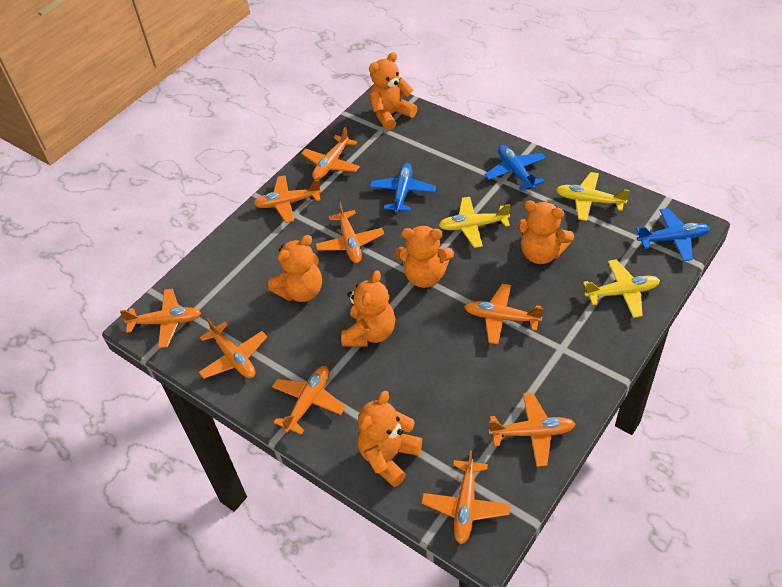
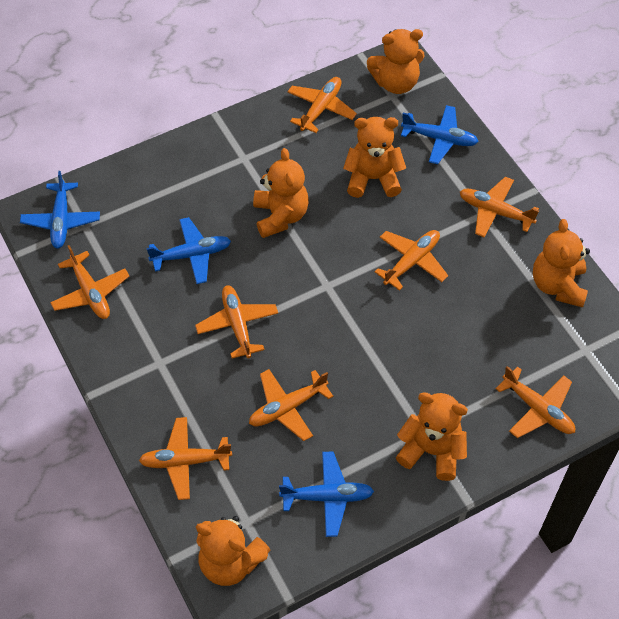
blue plane: [370,163,436,213] [485,145,546,190] [636,208,710,261] = 3 -> [20,171,100,249] [146,217,231,284] [279,451,374,537] [401,105,479,164] = 4
orange plane: [120,289,201,348] [199,318,267,379] [253,175,322,223] [272,366,346,435] [301,127,360,180] [315,201,384,263] [422,450,510,544] [464,284,543,344] [488,392,576,467] = 9 -> [50,245,129,319] [139,417,232,500] [195,285,278,358] [249,369,333,441] [287,77,357,133] [375,230,448,291] [460,177,539,238] [496,366,575,438] = 8
yellow plane: [439,197,511,248] [556,172,630,221] [583,259,660,318] = 3 -> none = 0

